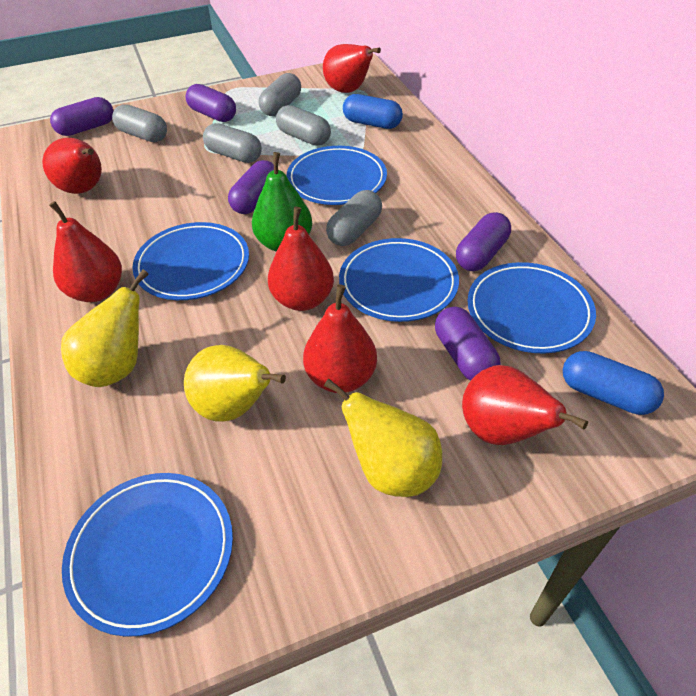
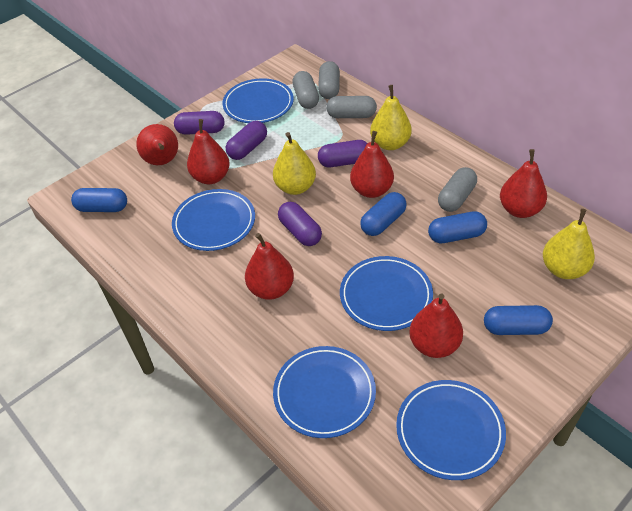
blue capsule: [343,94,403,129] [563,351,664,415] = 2 -> [71,188,127,212] [360,192,407,236] [428,211,487,243] [484,305,553,335] = 4
green pear: [252,152,312,252] = 1 -> none = 0
grey capsule: [112,104,167,142] [203,123,262,163] [259,73,301,116] [276,105,331,146] [326,190,382,246] = 5 -> [292,71,319,109] [318,61,340,99] [326,96,377,118] [438,167,477,212] = 4
purple capsule: [50,97,114,136] [185,84,236,122] [228,160,274,214] [435,307,500,380] [456,212,511,271] = 5 -> [174,111,225,135] [226,121,267,160] [278,202,322,246] [318,140,368,167] = 4

